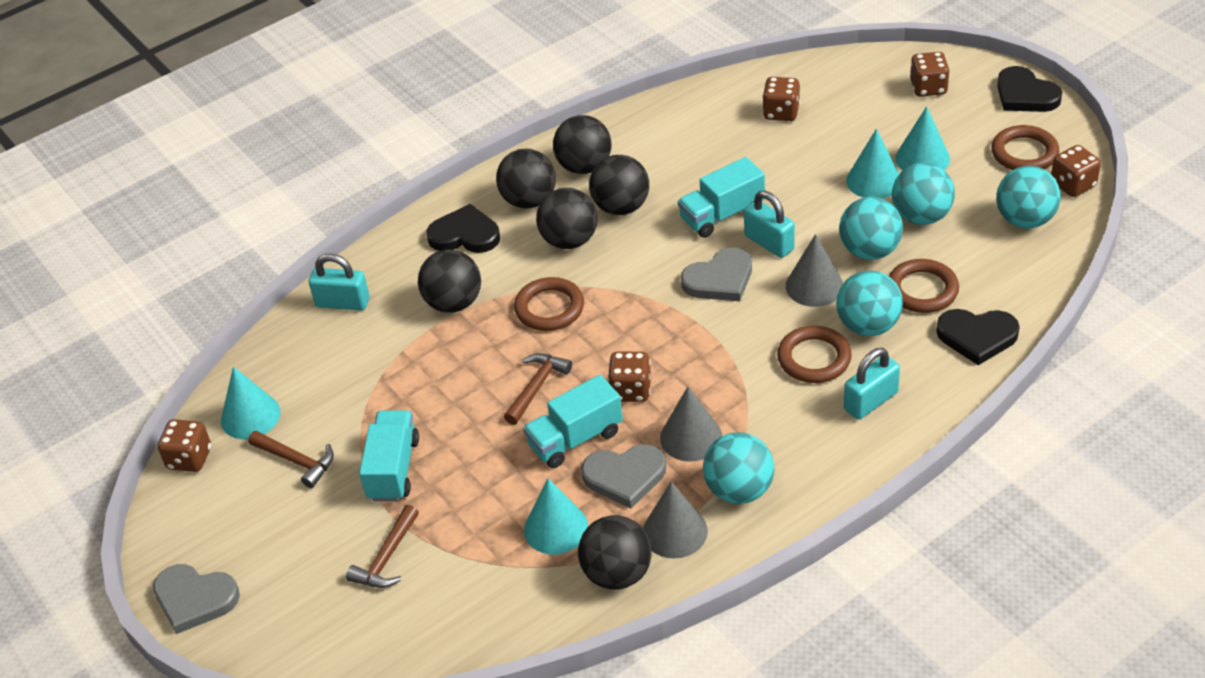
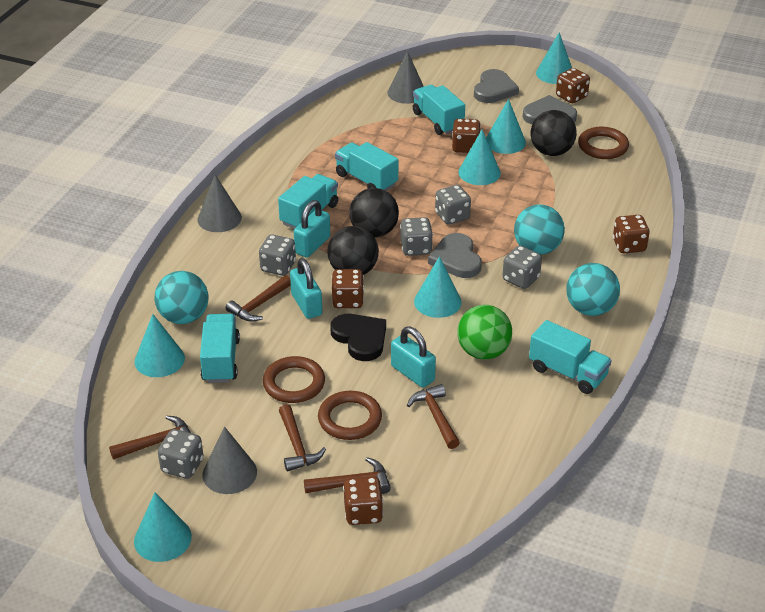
black ball: [418,250,481,313] [496,148,556,208] [536,188,598,249] [553,115,612,174] [578,515,651,590] [589,155,649,215] = 6 -> [327,226,379,275] [349,188,399,238] [531,110,577,156] = 3
black heart: [426,204,500,253] [936,309,1020,365] [997,66,1062,112] = 3 -> [330,314,386,361] = 1
brown hammer: [248,431,334,488] [346,505,419,588] [504,353,572,425] = 3 -> [109,416,191,460] [226,275,291,322] [279,404,326,472] [304,457,391,494] [407,384,460,449] = 5
brown ring: [514,277,584,331] [777,326,852,383] [889,259,959,313] [991,125,1059,170] = 4 -> [263,356,325,403] [318,391,382,440] [578,127,629,159] = 3
green ball: none = 0 -> [457,305,512,360] = 1
grey dice: none = 0 -> [158,429,203,479] [259,235,296,276] [400,217,433,256] [435,185,471,225] [502,245,542,289] = 5
turquoise ball: [703,432,774,504] [836,271,903,336] [839,197,903,260] [892,163,955,225] [996,166,1061,228] = 5 -> [155,271,208,324] [514,204,565,255] [566,263,620,316] = 3
turquoise cone: [221,366,280,439] [524,478,588,555] [846,129,899,198] [895,106,950,170] = 4 -> [134,493,192,562] [135,314,185,377] [414,256,462,318] [458,130,501,185] [486,99,526,154] [536,32,572,84] = 6
turquoise truck: [359,410,419,502] [523,375,623,468] [678,157,765,238] = 3 -> [200,314,240,383] [278,174,338,229] [335,142,398,191] [413,85,465,135] [529,320,612,394] = 5

